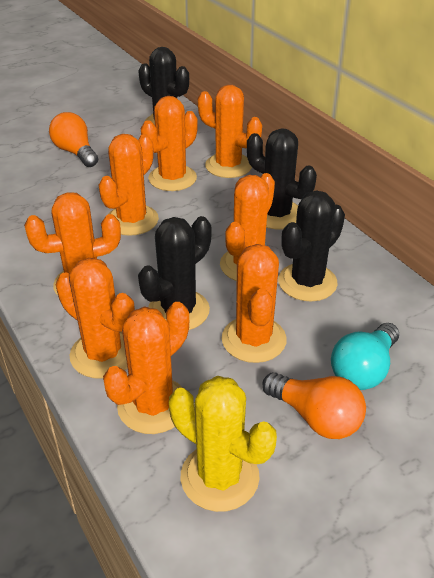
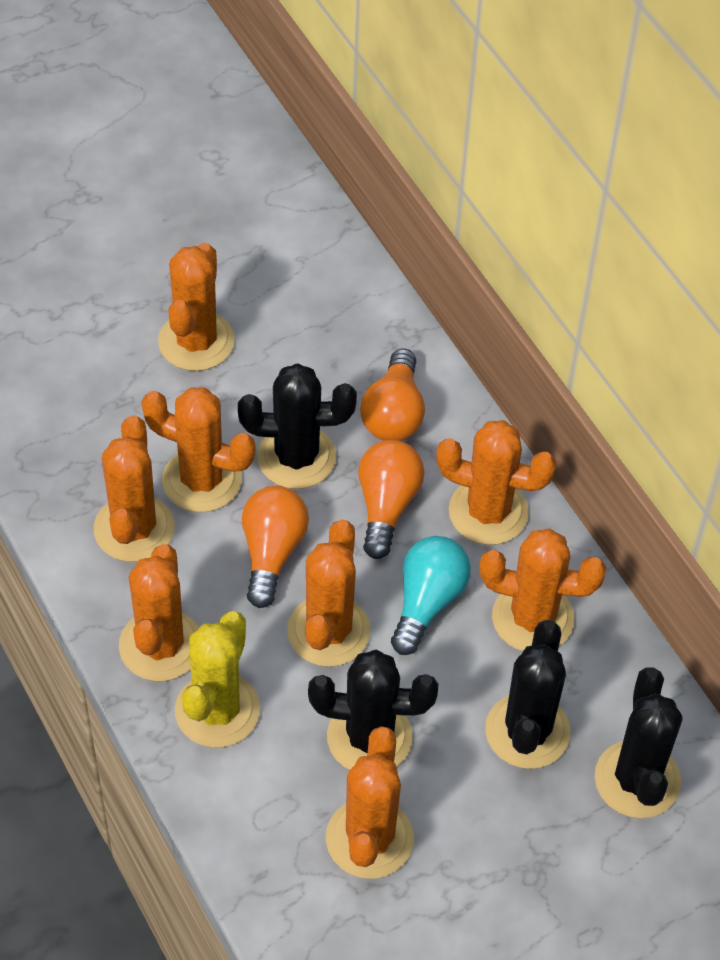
orange light bulb: [49,112,98,167] [262,372,366,439] = 2 -> [242,486,309,608] [358,440,425,559] [360,349,425,441] = 3

